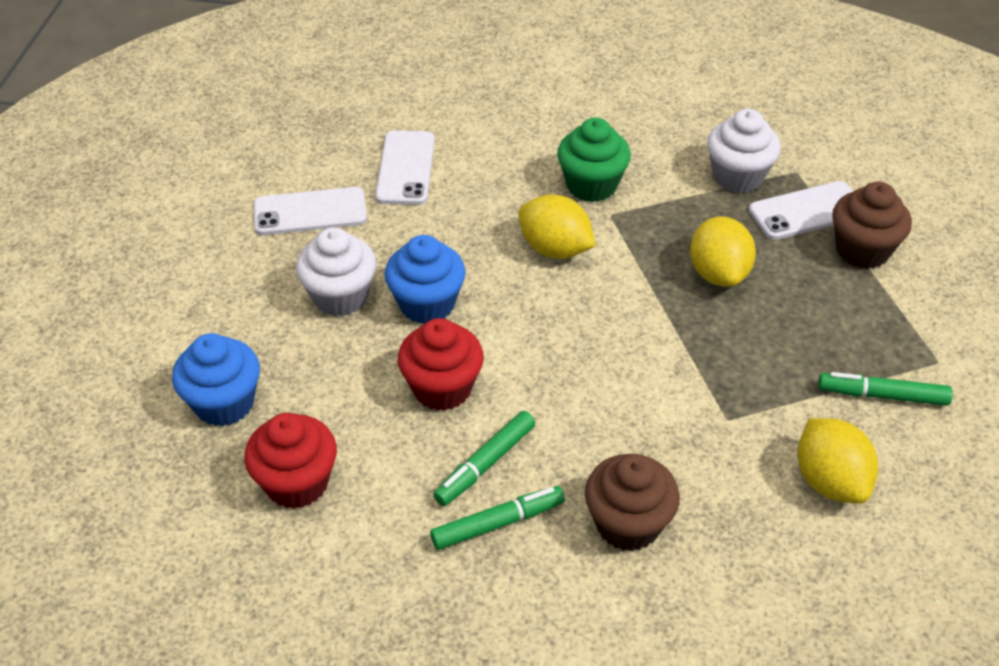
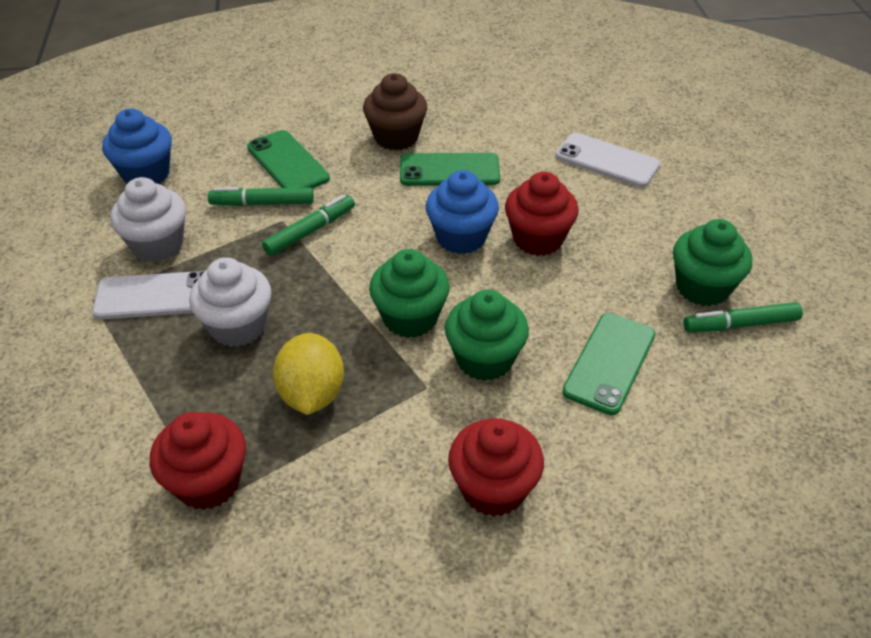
brown cupcake: [585,454,680,551] [832,182,912,269] = 2 -> [363,73,427,151] = 1
green cupcake: [557,118,631,202] = 1 -> [369,249,450,338] [445,290,529,381] [673,219,752,306] = 3
green phone: none = 0 -> [247,130,330,189] [400,153,500,186] [562,313,655,415] = 3
red cupcake: [244,413,337,509] [398,318,484,411] = 2 -> [150,412,246,510] [448,418,544,517] [505,172,579,256] = 3
white phone: [254,187,367,235] [375,131,435,205] [748,181,854,240] = 3 -> [92,271,204,319] [556,133,660,187] = 2
yellow lemon: [518,194,596,259] [690,216,756,287] [797,418,878,503] = 3 -> [273,333,344,415] = 1

